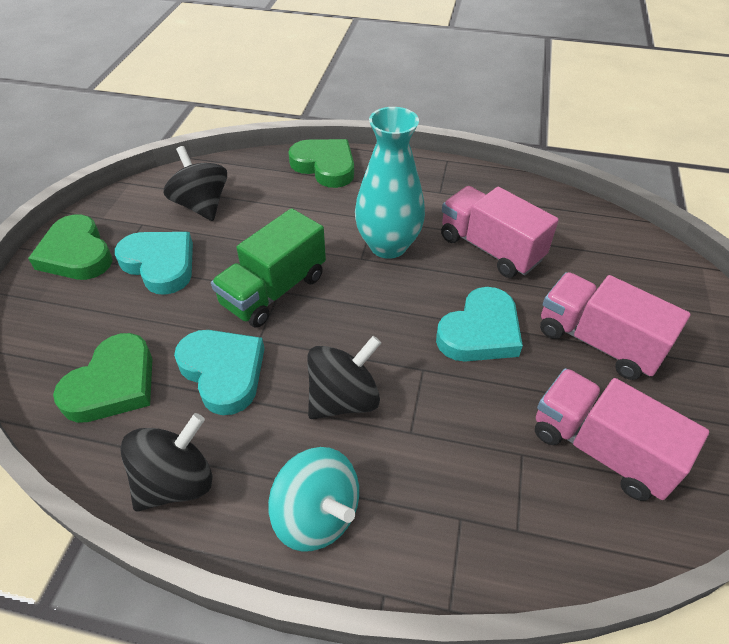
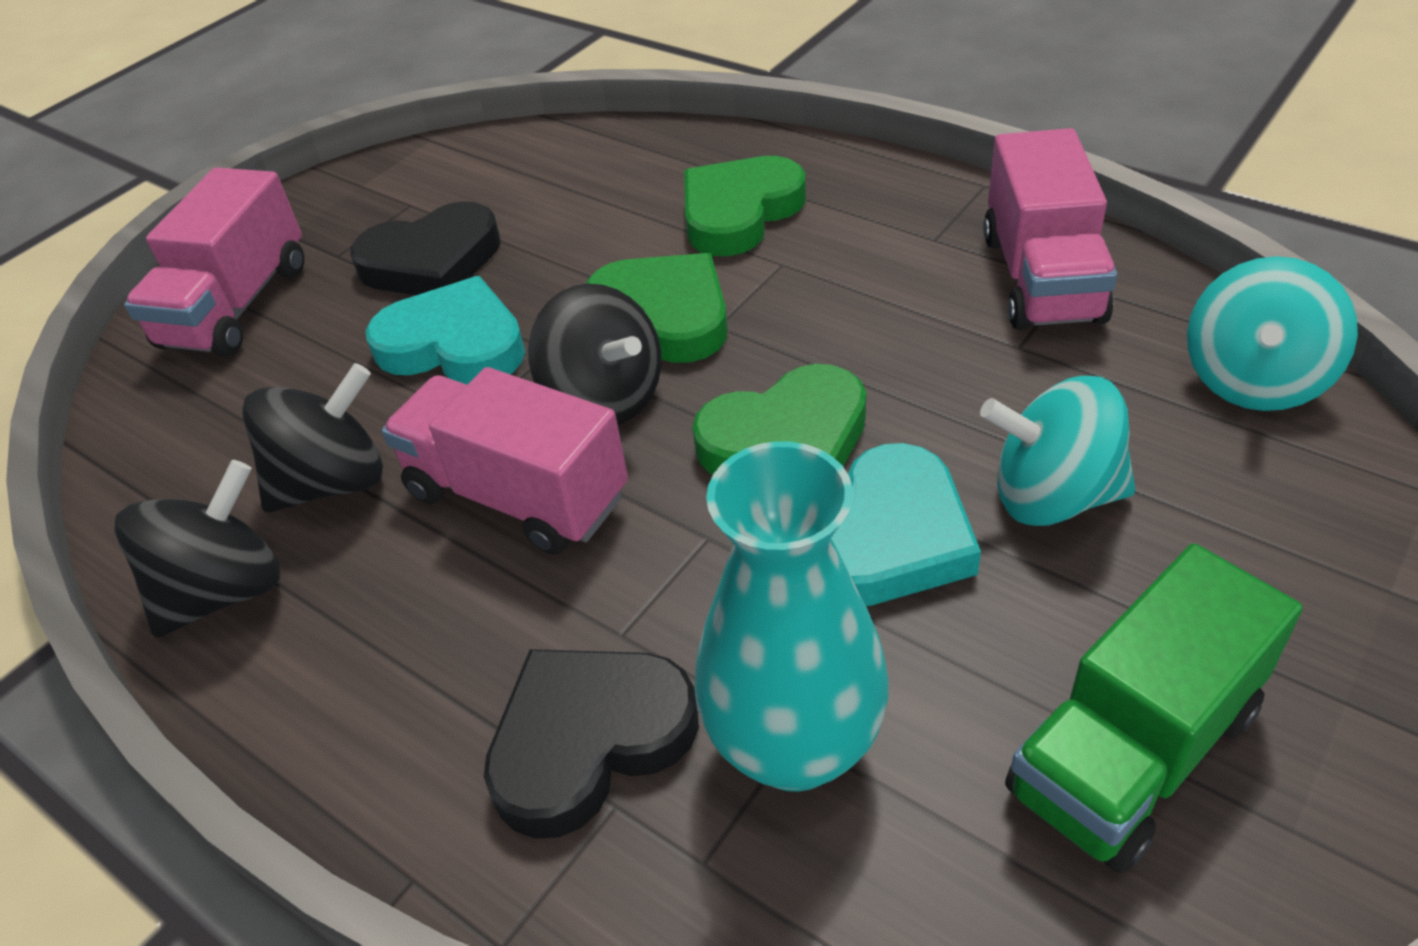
black heart: none = 0 -> [350,201,501,295] [484,649,699,839] = 2
turquoise heart: [115,232,193,295] [174,330,265,415] [436,287,523,362] = 3 -> [365,276,525,385] [831,443,981,606] = 2
turquoise spinning top: [268,447,359,552] = 1 -> [980,376,1135,526] [1187,256,1358,411] = 2

